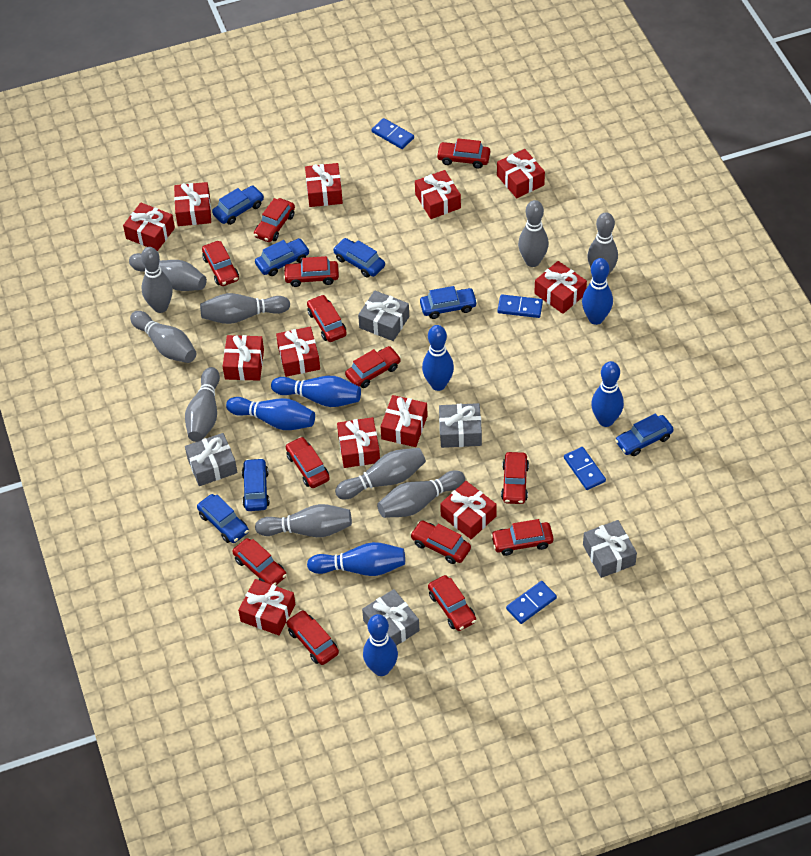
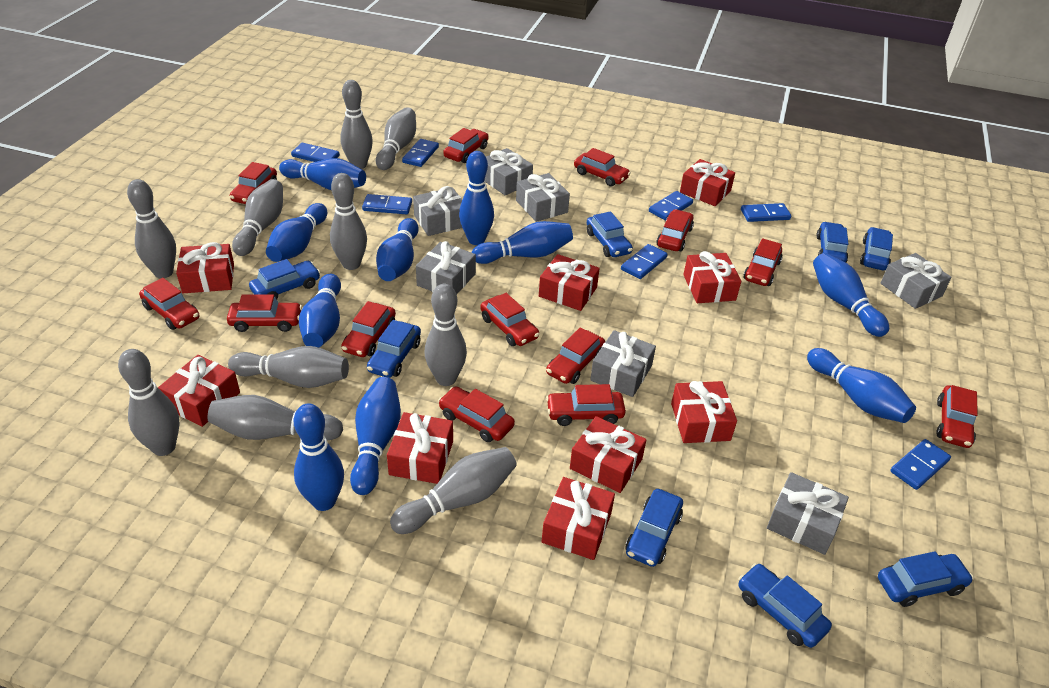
blue bowling pin: [226,397,315,430] [271,376,361,407] [307,542,405,576] [363,614,398,676] [422,325,454,391] [582,258,613,325] [591,361,624,427] = 7 -> [266,203,327,262] [279,158,366,190] [294,403,344,511] [299,274,341,348] [350,377,401,495] [376,218,419,281] [459,151,494,245] [472,221,573,264] [807,348,916,423] [813,253,889,337] = 10
blue car: [197,494,249,543] [212,186,264,225] [242,458,270,511] [255,238,310,276] [333,238,385,278] [420,286,477,319] [615,414,674,456] = 7 -> [249,259,320,299] [367,320,421,378] [587,211,633,257] [625,489,683,567] [738,563,832,648] [816,222,848,263] [860,227,893,270] [878,551,974,607] = 8
blue domino: [372,118,414,149] [498,294,543,318] [506,581,557,624] [564,447,606,490] = 4 -> [291,143,340,162] [362,194,412,214] [402,139,439,167] [621,244,668,279] [649,191,693,221] [741,203,791,222] [890,439,951,490] = 7
grey gift: [185,433,237,486] [358,290,409,341] [362,589,420,646] [439,403,482,448] [583,520,637,578] = 5 -> [413,186,462,236] [416,241,476,294] [485,148,533,195] [516,173,570,222] [590,330,656,397] [767,472,849,555] [881,253,952,309] = 7
red gift: [123,203,175,251] [174,182,211,226] [223,335,264,381] [238,579,295,635] [276,327,320,377] [305,163,343,207] [337,417,380,468] [380,395,428,447] [415,170,461,219] [440,481,497,539] [497,149,545,198] [534,261,587,314] = 12 -> [158,355,240,427] [176,242,234,293] [387,412,453,484] [539,254,600,311] [542,477,615,560] [570,416,646,493] [671,381,737,443] [680,159,735,206] [683,251,741,303] = 9

